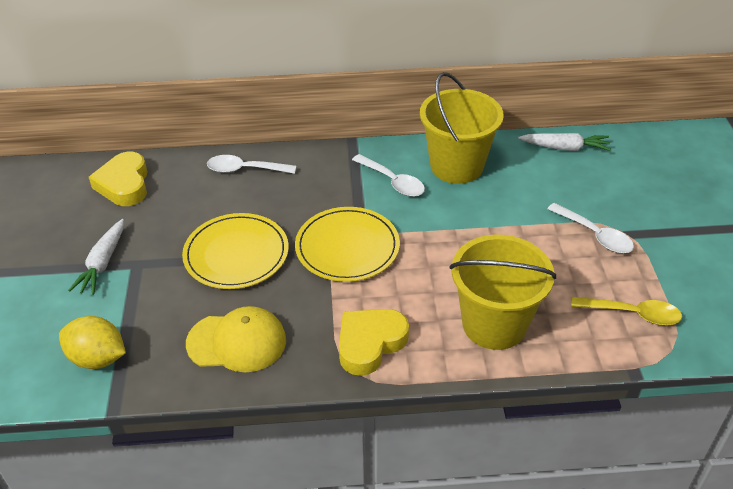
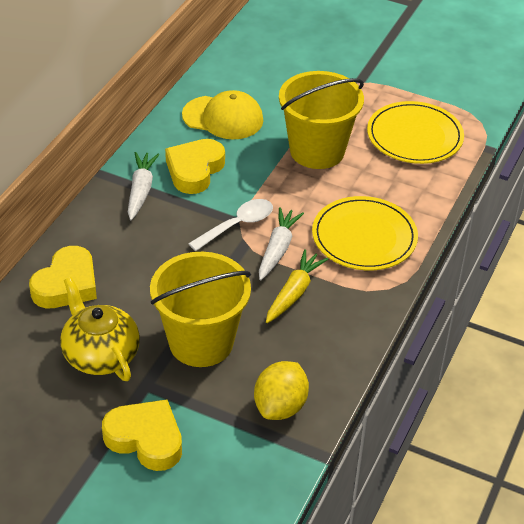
white spoon: [207,155,296,174] [352,154,425,197] [547,203,634,253] = 3 -> [188,199,273,251] = 1
yellow carrot: none = 0 -> [266,249,328,323] = 1
yellow heart: [89,152,148,206] [339,309,409,376] = 2 -> [29,246,97,308] [102,400,182,471] [165,139,225,194] = 3
yellow spoon: [571,297,682,325] = 1 -> none = 0
yellow teapot: none = 0 -> [60,277,140,381] = 1

